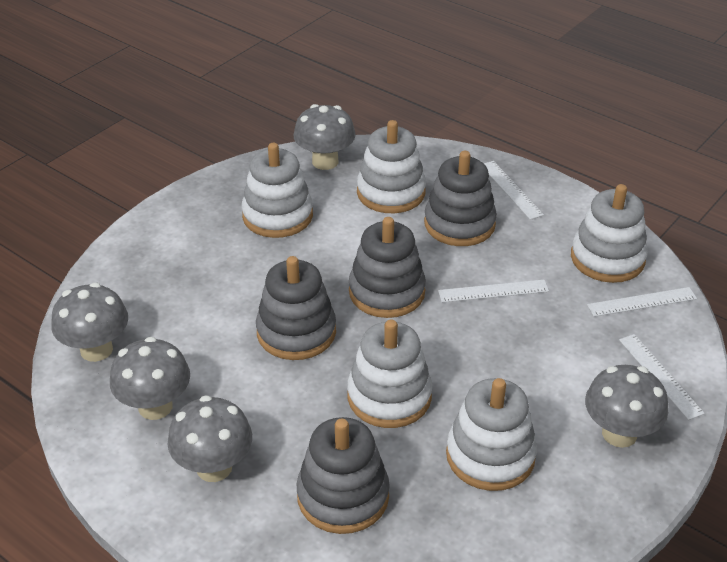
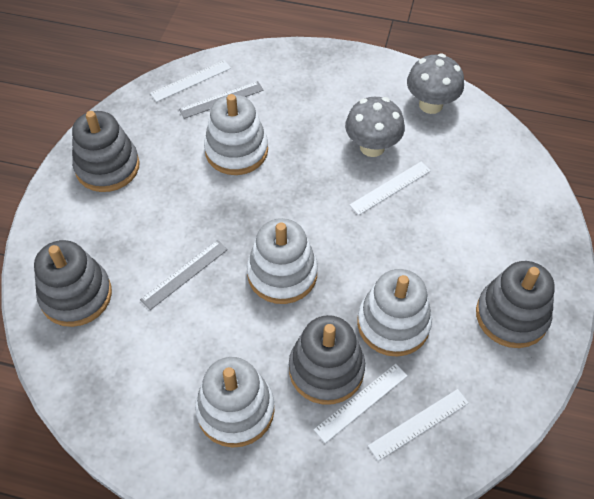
grey mushroom: [51,283,128,362] [110,337,190,420] [167,395,252,482] [293,104,356,170] [585,365,668,448] = 5 -> [345,97,405,157] [407,53,464,114] = 2
grey ruler: none = 0 -> [140,240,228,310] [179,81,264,119] = 2
white stacking toy: [242,143,313,238] [347,319,432,428] [357,120,426,213] [446,378,537,491] [571,184,648,283] = 5 -> [195,357,275,448] [204,94,268,175] [247,218,318,304] [357,269,432,357] = 4

